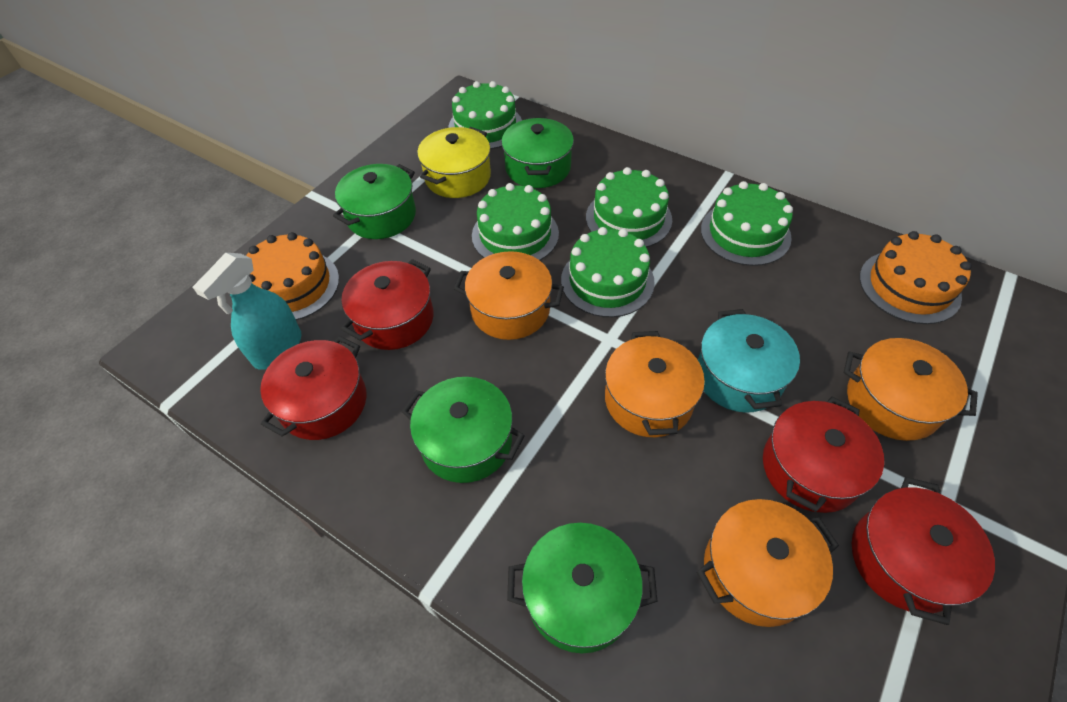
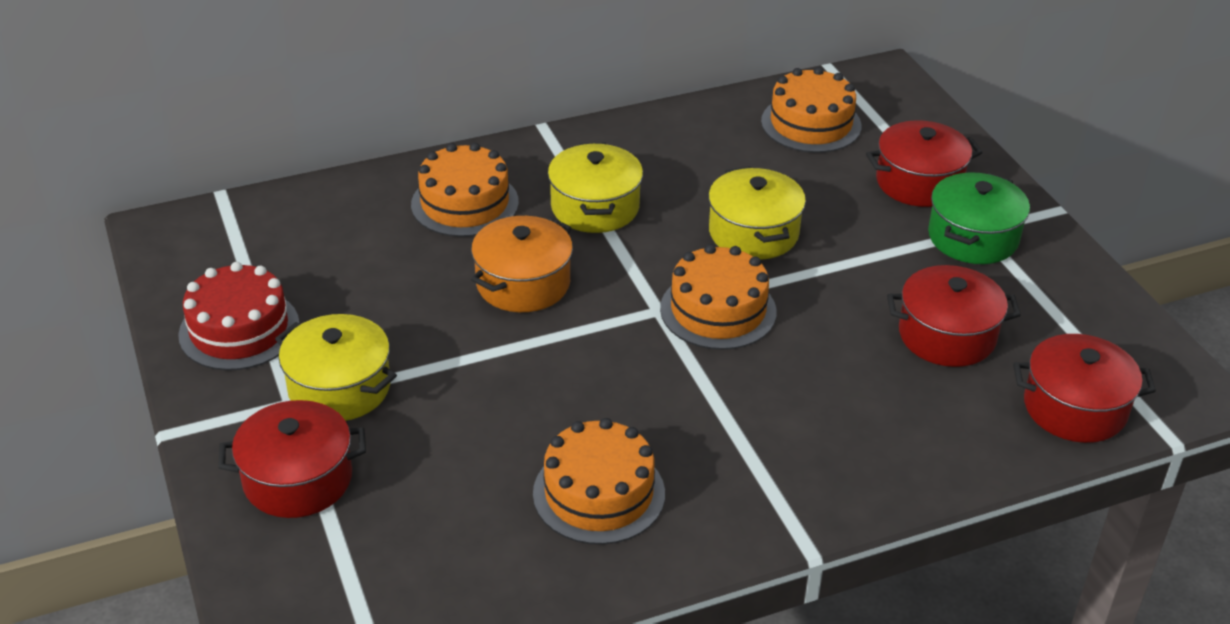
green cake: [448,81,522,149] [472,183,559,260] [561,227,655,317] [586,167,672,247] [701,181,793,266] = 5 -> none = 0
green pot: [333,164,416,239] [402,377,525,483] [501,117,574,188] [507,523,658,653] = 4 -> [928,172,1030,264] = 1
orange cake: [246,232,339,320] [859,231,972,324] = 2 -> [411,143,519,237] [533,418,665,545] [660,244,776,350] [761,67,862,153] = 4
orange pot: [454,251,564,340] [605,331,705,437] [697,499,839,627] [844,338,978,441] = 4 -> [471,216,573,312] = 1
red cake: none = 0 -> [178,262,299,371] = 1
turquoise pot: [698,309,800,413] = 1 -> none = 0
turquoise spray bottle: [193,253,301,370] = 1 -> none = 0
yellow pot: [417,127,491,198] = 1 -> [275,314,397,421] [548,143,643,233] [708,166,806,260] = 3

